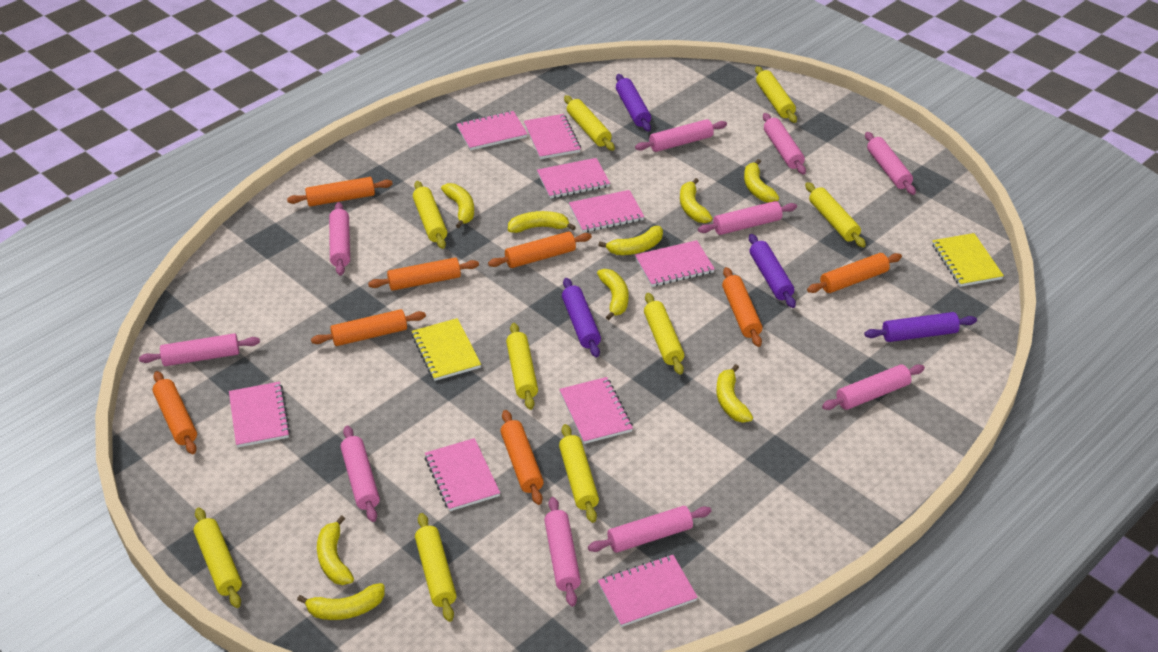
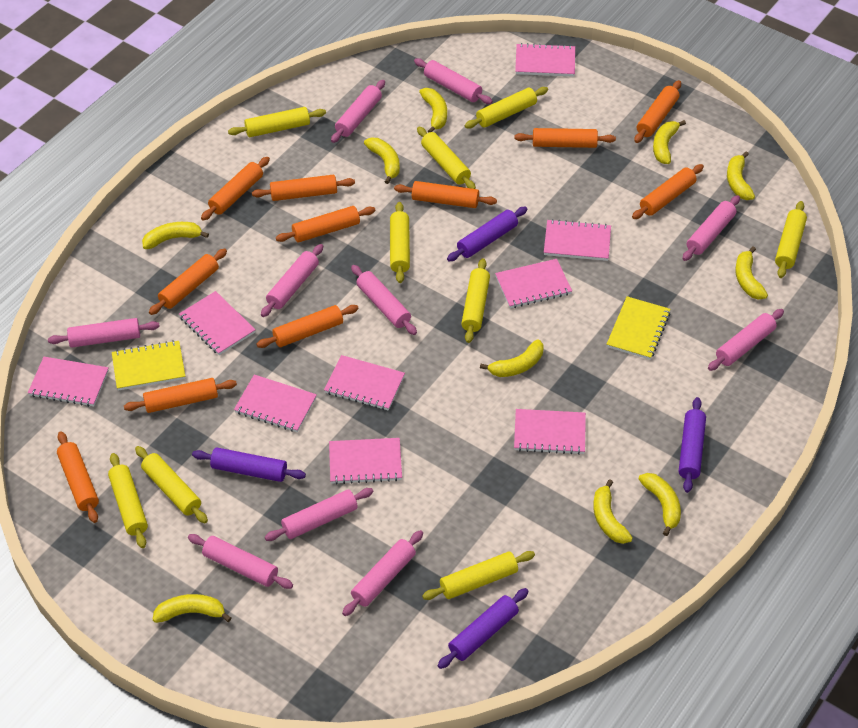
orange rolling pin: [152,371,197,454] [287,177,393,206] [311,309,426,346] [368,258,479,291] [488,232,592,268] [500,410,544,505] [722,267,763,347] [807,253,902,293] = 8 -> [57,431,99,523] [124,378,237,413] [149,249,227,315] [201,157,270,220] [252,175,355,201] [256,305,359,348] [276,206,376,243] [394,181,497,208] [514,128,616,148] [632,164,704,219] [634,80,681,143] = 11
yellow banana: [297,583,385,620] [317,515,354,585] [441,183,474,228] [508,211,576,233] [597,269,629,320] [598,226,663,255] [680,178,712,223] [716,364,753,423] [744,159,779,203] = 9 -> [142,222,209,249] [153,594,231,623] [364,138,400,184] [419,88,447,133] [480,340,543,377] [593,479,633,544] [639,473,681,536] [653,120,686,164] [727,151,755,200] [735,246,768,300] = 10

